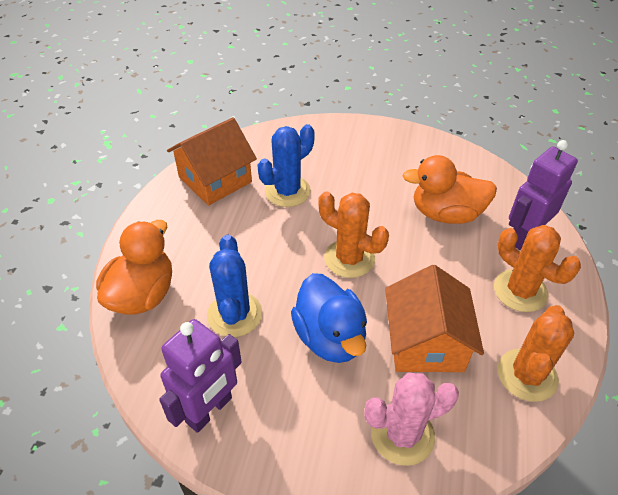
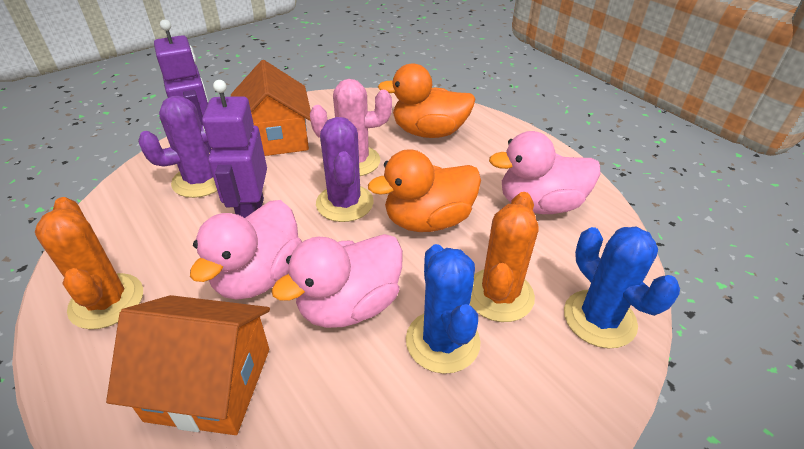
blue duck: [291,273,367,363] = 1 -> none = 0
orange cactus: [318,191,389,278] [494,225,581,312] [498,305,574,402] = 3 -> [35,197,143,329] [470,192,538,322] = 2
pink duck: none = 0 -> [190,200,302,299] [271,234,403,328] [489,131,601,214] = 3
purple cactus: none = 0 -> [138,96,217,198] [316,117,374,222] = 2

